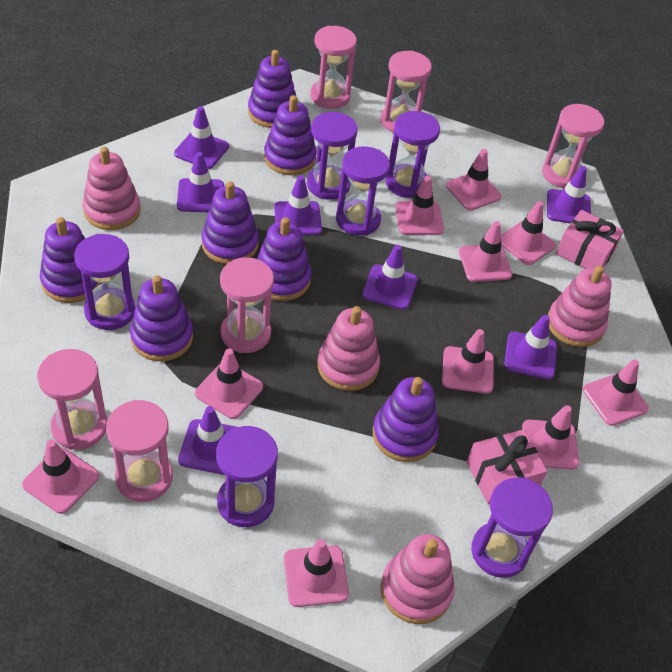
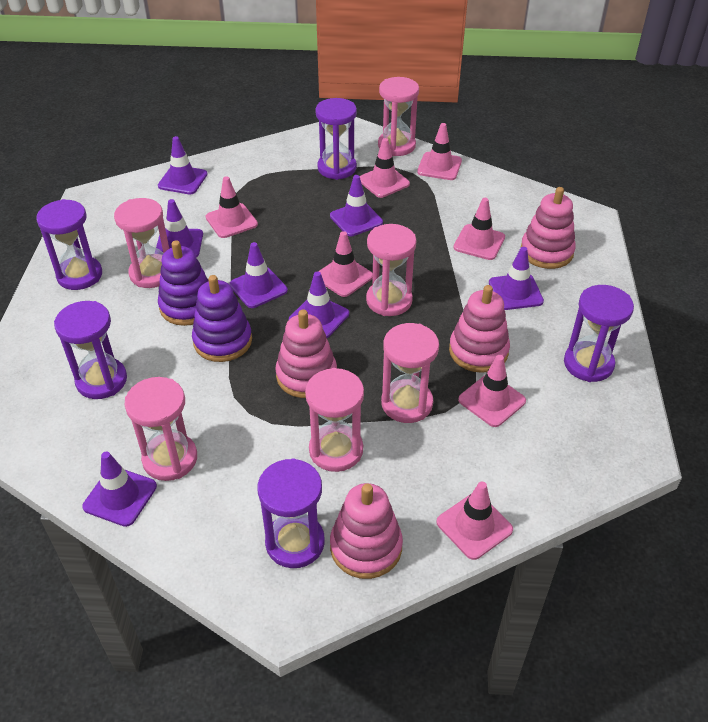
pink gift: [467,429,547,504] [556,210,624,269] = 2 -> none = 0
pink traffic cone: [22,440,99,514] [195,348,263,419] [284,539,349,607] [395,176,444,235] [442,329,494,394] [446,149,502,211] [459,221,512,282] [501,201,556,265] [522,405,579,470] [583,360,649,426] = 10 -> [206,176,258,238] [318,231,373,297] [360,138,410,198] [417,123,462,180] [436,481,513,560] [453,198,505,260] [458,355,526,427] = 7
purple hourglass: [74,234,135,330] [216,426,278,527] [307,112,358,200] [336,146,390,236] [385,111,440,198] [471,477,553,578] = 6 -> [36,199,102,290] [54,301,127,399] [257,458,325,568] [315,98,357,180] [564,285,634,382] = 5
purple stacking toy: [40,217,101,303] [130,275,193,361] [201,181,259,264] [248,50,296,128] [257,217,312,301] [264,95,317,175] [373,377,439,462] = 7 -> [158,240,209,326] [192,275,252,362] = 2

